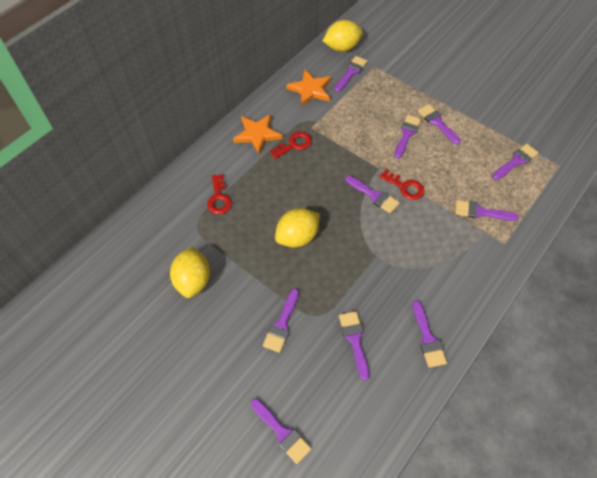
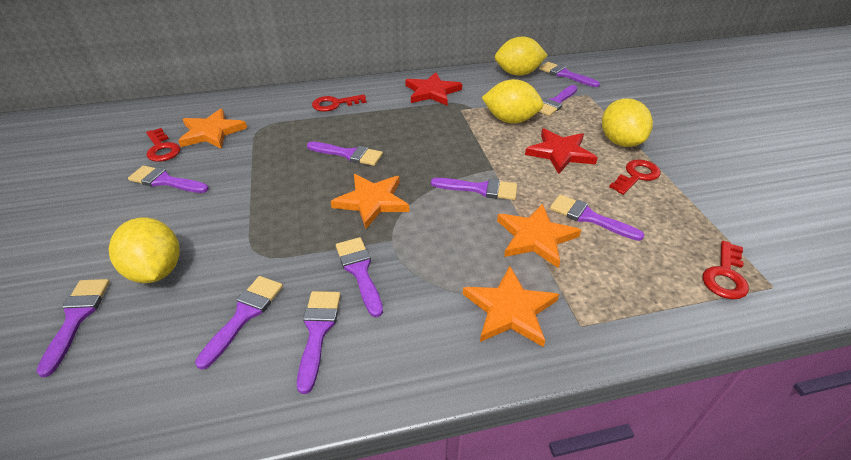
orange star: [233,114,283,154] [286,70,331,107] = 2 -> [178,109,247,149] [331,174,409,229] [463,266,559,347] [497,203,581,268] = 4
red key: [207,175,232,214] [270,132,312,159] [379,169,425,200] = 3 -> [146,128,180,162] [312,94,367,112] [609,159,661,195] [703,241,749,299] = 4
red star: none = 0 -> [405,72,462,105] [525,128,597,174] = 2
yellow lemon: [170,247,210,298] [275,208,320,247] [322,20,363,52] = 3 -> [109,218,180,283] [482,79,544,123] [495,36,548,76] [602,99,653,147] = 4

